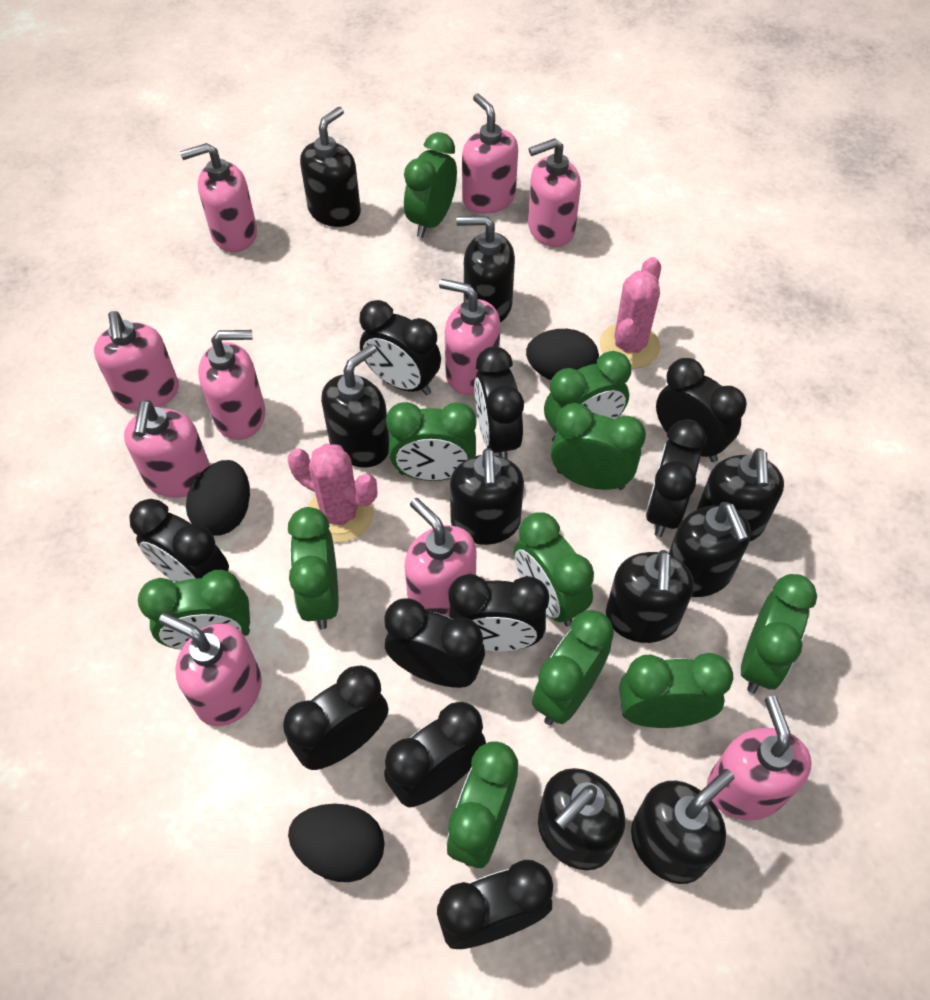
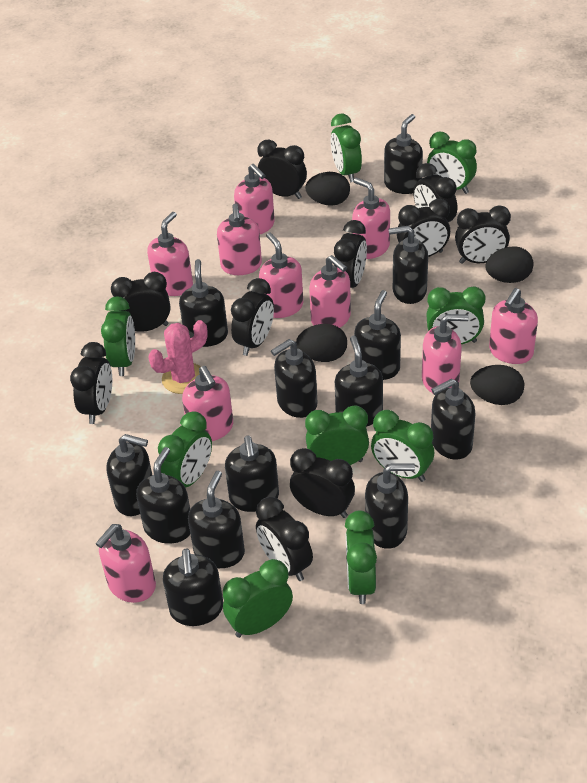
black egg: [186,460,250,536] [288,804,385,882] [526,329,599,380] = 3 -> [296,324,347,362] [305,172,350,206] [470,365,524,405] [485,246,534,283] = 4
black soap dispenser: [300,107,361,227] [321,344,389,467] [450,448,524,545] [456,216,515,322] [538,768,625,870] [606,550,694,643] [631,769,734,884] [669,502,751,597] [697,448,784,542] = 9 -> [106,434,152,516] [136,447,190,544] [163,548,223,626] [179,259,228,347] [188,471,245,568] [225,436,279,512] [271,339,318,418] [335,336,383,427] [354,290,401,380] [365,464,415,549] [384,114,423,194] [388,226,428,304] [431,379,476,460] = 13
green clock: [138,570,250,650] [288,507,339,629] [386,402,477,481] [404,132,457,238] [447,741,518,868] [514,512,594,627] [532,610,614,725] [544,351,631,441] [551,403,646,490] [619,653,733,728] [741,574,817,693] = 11 -> [101,296,135,376] [158,411,212,488] [223,559,293,638] [305,405,369,465] [331,114,362,182] [345,511,377,604] [371,410,434,482] [426,286,486,344] [427,132,477,194] = 9
pink cactus: [288,443,377,542] [600,257,661,369] = 2 -> [148,320,208,394] = 1

